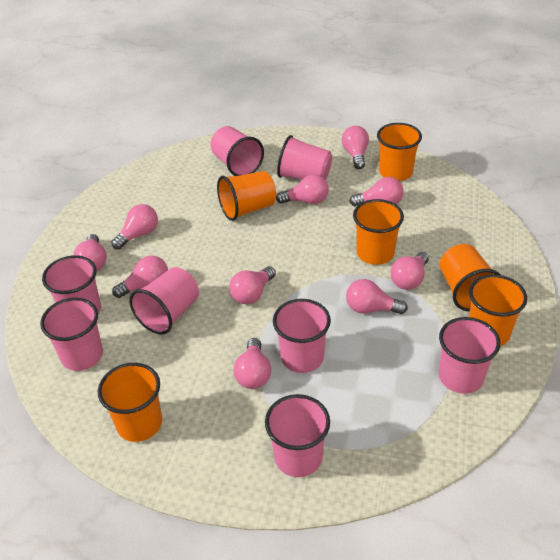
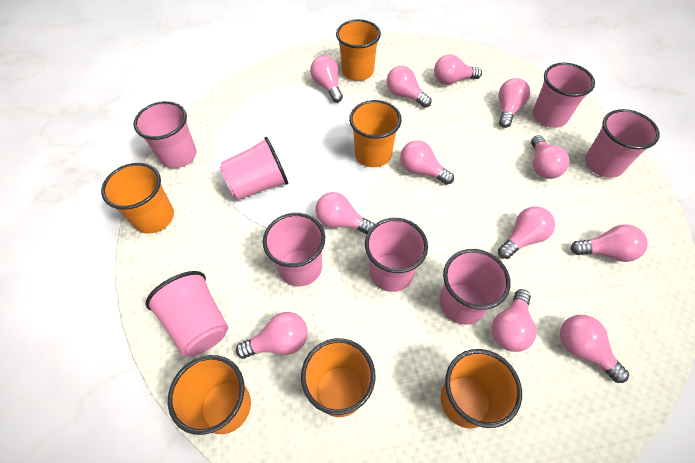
pink light bulb: [73,234,107,271] [112,204,158,249] [112,256,168,298] [229,266,276,304] [234,338,271,389] [276,174,329,204] [341,126,369,169] [346,279,408,314] [349,177,404,207] [390,252,429,290] = 10 -> [236,312,307,359] [310,56,343,102] [315,192,374,234] [387,66,431,108] [400,140,454,185] [434,54,482,85] [492,289,537,352] [498,206,555,259] [499,78,530,128] [531,135,569,179] [560,315,629,383] [571,224,648,262] = 12

